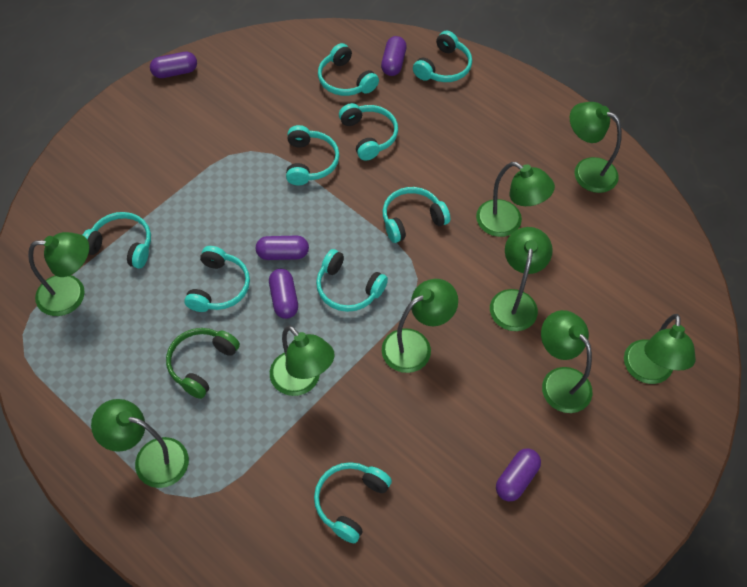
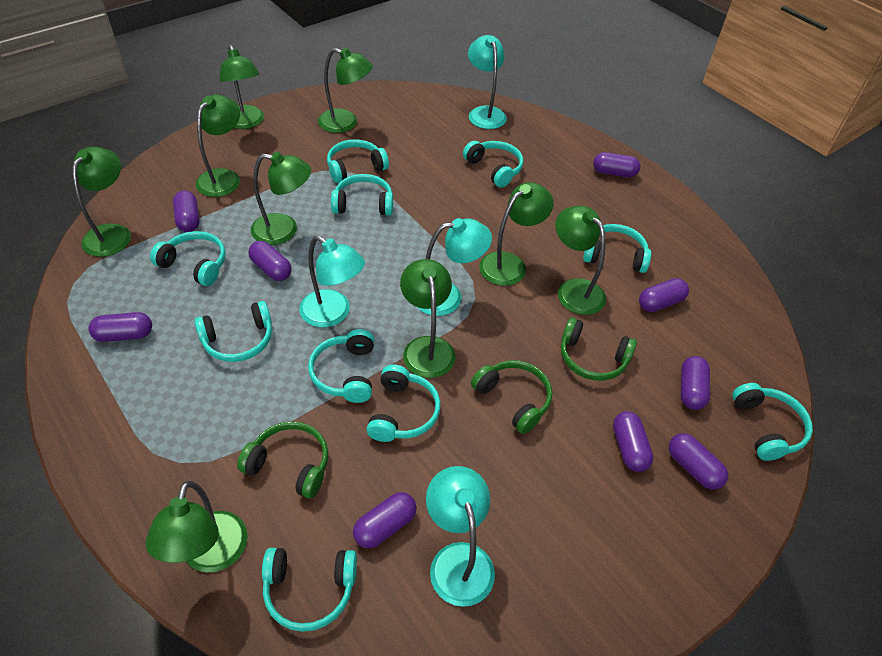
green headphones: [166,328,240,399] = 1 -> [237,422,329,499] [471,360,552,434] [561,318,637,381] = 3
purple capsule: [150,52,197,78] [256,236,309,260] [269,269,298,319] [381,36,407,76] [496,448,541,501] = 5 -> [88,312,152,342] [173,190,200,232] [248,241,292,281] [353,492,417,548] [593,152,640,177] [613,411,653,472] [639,278,689,312] [669,433,728,490] [681,356,710,410] = 9
turquoise headphones: [83,212,151,269] [184,246,250,312] [286,125,339,186] [314,462,392,543] [316,249,388,312] [318,43,379,96] [339,103,398,161] [383,187,450,243] [413,31,472,82] = 9 -> [150,231,226,286] [195,301,272,362] [262,548,357,632] [308,329,374,403] [327,140,389,183] [331,174,393,216] [367,364,441,442] [463,141,523,188] [583,224,651,273] [732,383,813,461] = 10
turquoise lamp: none = 0 -> [299,236,365,327] [417,218,492,316] [426,466,495,607] [468,35,507,129] = 4

